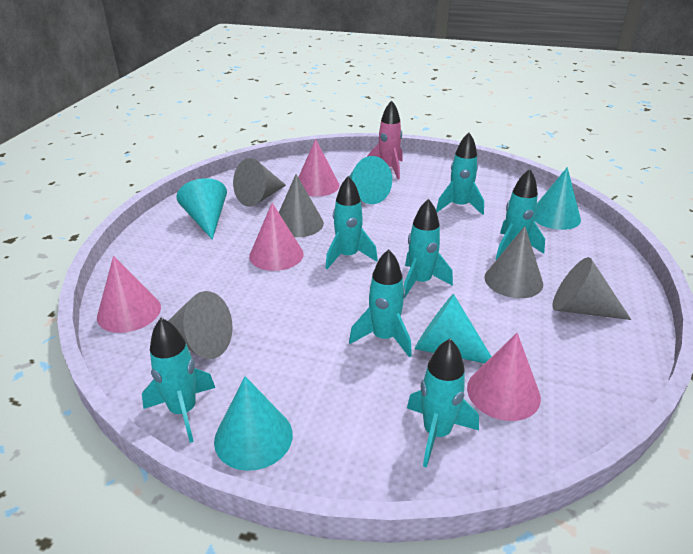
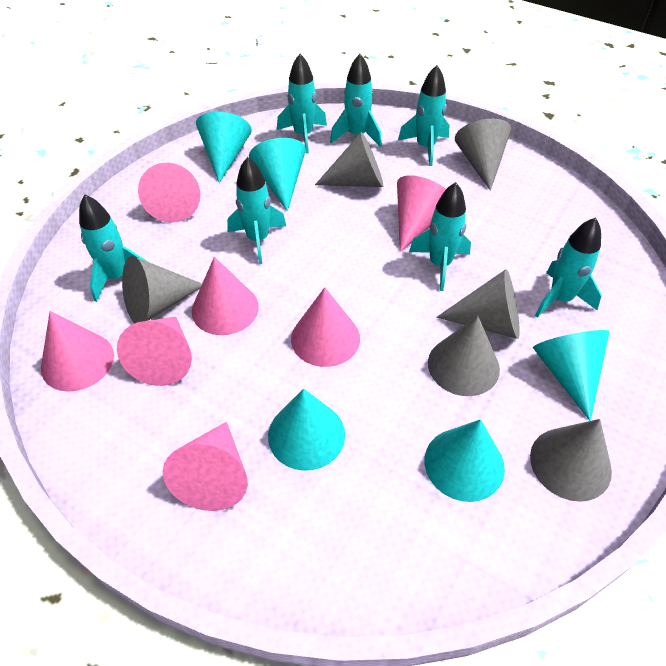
grey cone: [168,291,233,359] [233,158,286,207] [279,174,324,237] [485,226,543,298] [552,257,631,320] = 5 -> [122,256,202,323] [315,132,384,187] [428,316,500,396] [436,269,520,339] [455,119,511,191] [530,419,612,502] = 6
pink cone: [97,256,161,333] [249,203,304,271] [298,139,340,197] [467,333,541,421] = 4 -> [41,311,114,392] [117,317,192,386] [138,163,200,223] [163,422,248,511] [192,257,259,335] [291,287,360,367] [397,175,446,252] = 7
pink rocket: [367,100,403,180] = 1 -> none = 0

